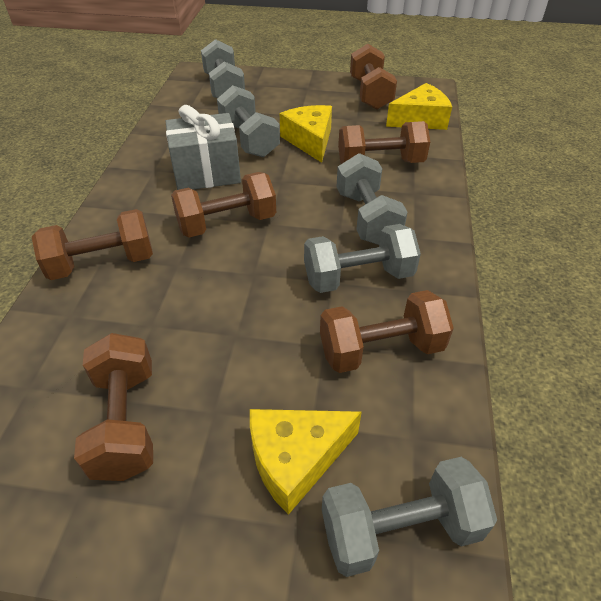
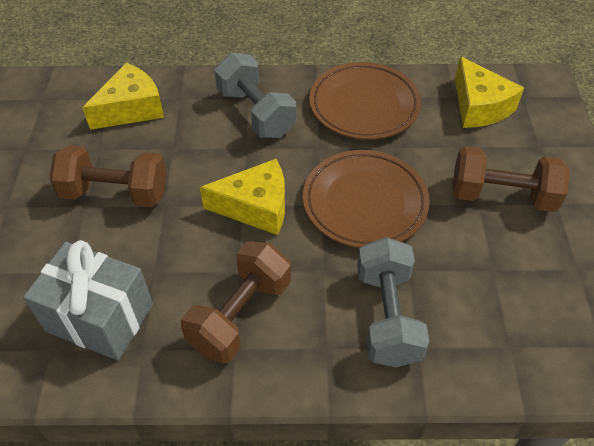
brown dumbbell: [32,209,153,280] [74,333,153,481] [171,172,276,238] [320,290,454,373] [338,121,430,164] [350,44,397,110] = 6 -> [49,145,167,207] [181,241,291,364] [452,146,570,212] = 3
brown plate: none = 0 -> [303,150,430,248] [309,62,421,140] = 2
grey dumbbell: [201,39,245,98] [217,85,280,158] [304,224,421,293] [322,457,497,577] [336,153,407,245] = 5 -> [214,53,296,138] [357,237,430,368] = 2

